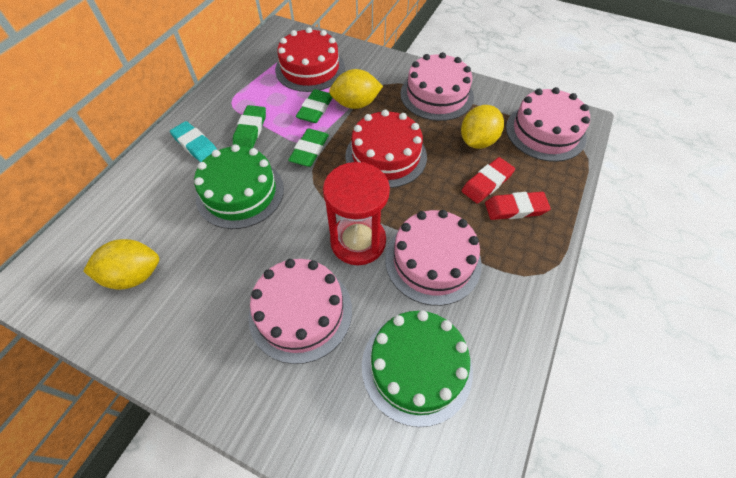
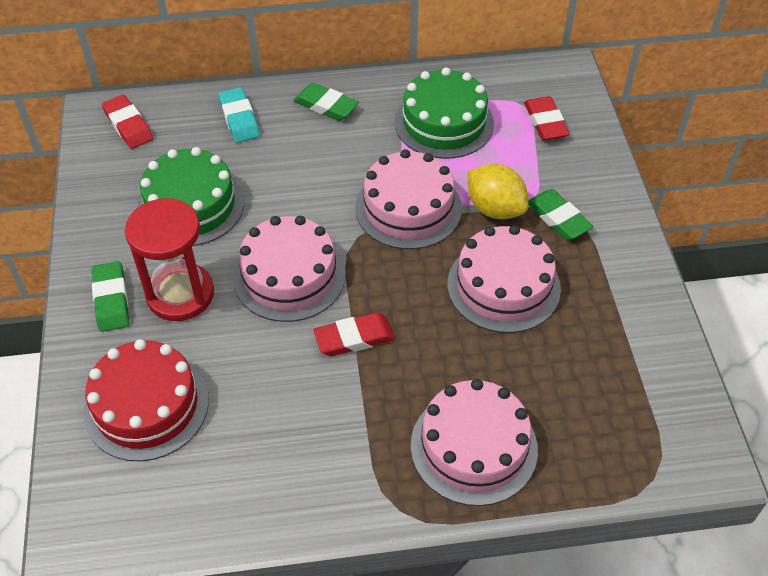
red cake: [275,27,345,92] [345,110,427,188] = 2 -> [84,339,209,461] = 1
red eraser: [462,157,515,204] [485,192,551,220] = 2 -> [102,95,153,149] [313,313,395,356] [524,96,570,141] = 3
yellow lemon: [83,239,159,290] [329,69,383,109] [461,105,504,149] = 3 -> [468,164,528,219] = 1

